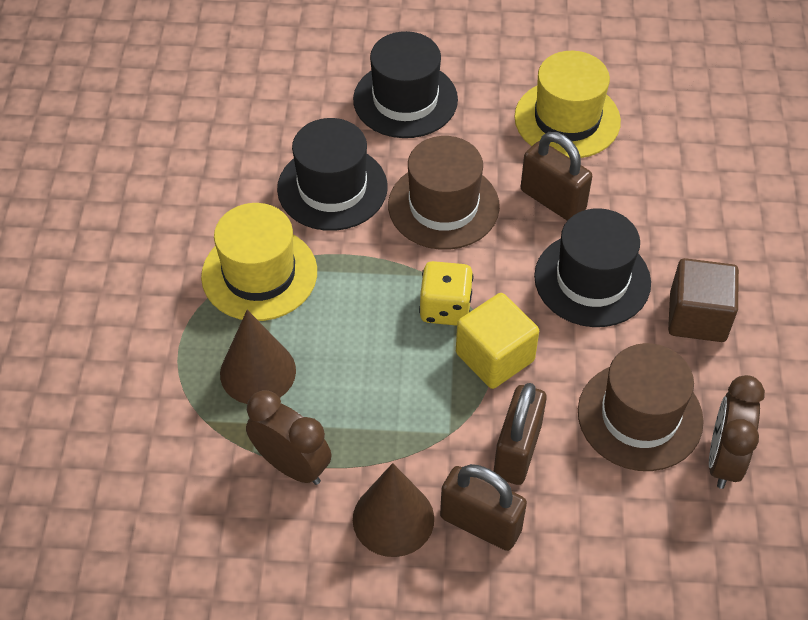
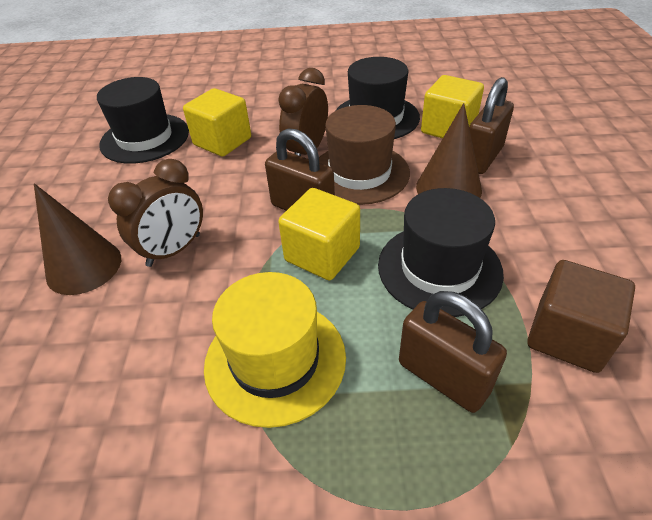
brown hat: [388,136,500,250] [578,343,704,471] = 2 -> [319,105,410,205] = 1
yellow cube: [456,293,539,389] = 1 -> [183,88,251,157] [278,188,360,280] [421,75,484,138] = 3
yellow dice: [419,261,473,326] = 1 -> none = 0
yellow hat: [201,203,317,321] [514,51,621,158] = 2 -> [204,272,346,428] = 1

